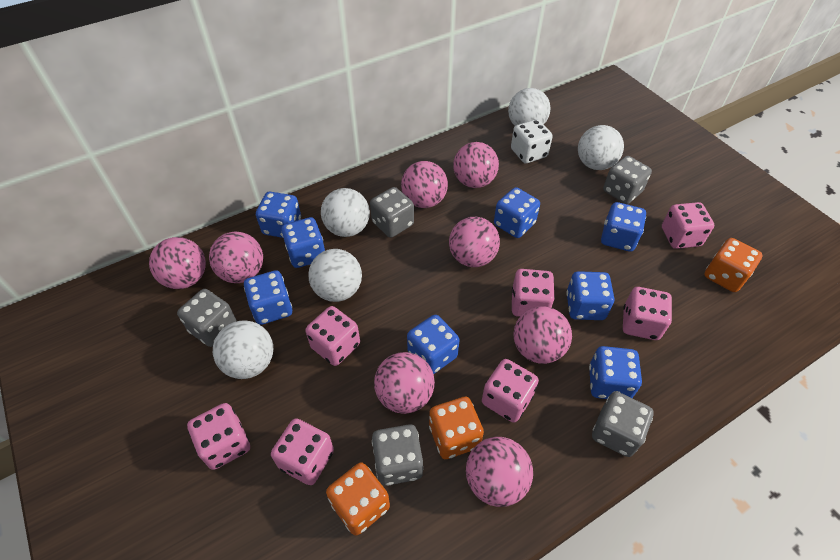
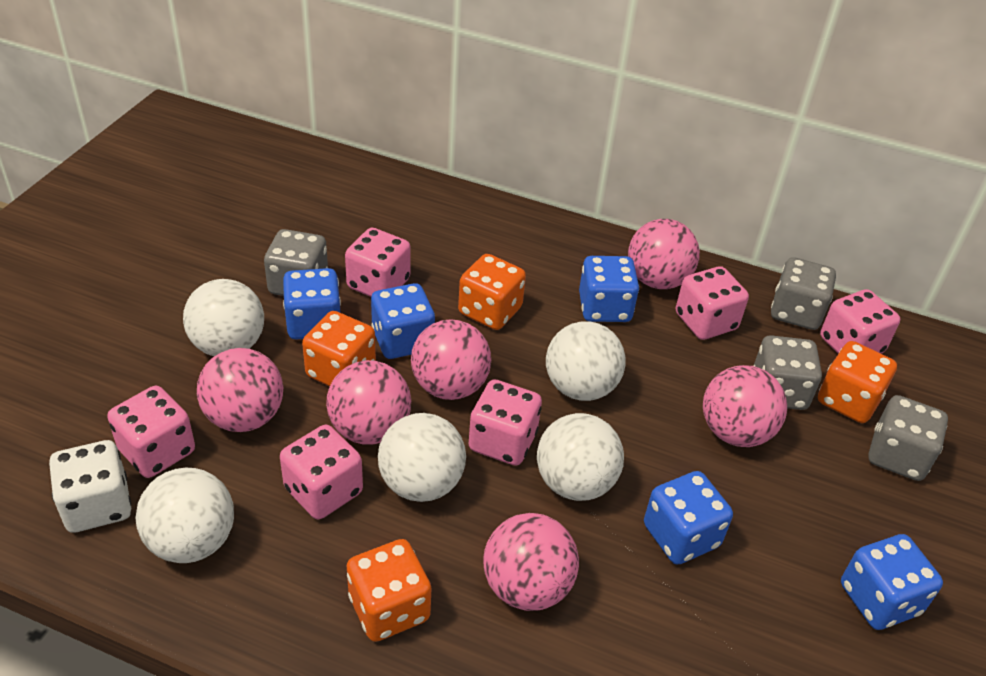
blue dice: [244,270,292,325] [256,192,301,238] [281,217,325,268] [407,315,460,374] [494,187,540,238] [566,271,614,320] [589,346,642,399] [601,202,646,252] = 8 -> [283,268,341,340] [371,283,435,359] [579,256,639,322] [644,471,733,565] [841,534,943,630] = 5
grey dice: [177,289,237,347] [370,187,414,238] [372,424,423,486] [592,391,654,457] [603,156,652,204] = 5 -> [264,229,328,296] [754,335,822,410] [771,257,836,330] [868,395,948,481] = 4
orange dice: [326,462,390,535] [429,397,484,459] [704,238,762,292] = 3 -> [302,311,376,386] [347,539,431,642] [458,254,526,330] [818,341,897,423] = 4
pink ball: [149,237,206,289] [209,232,263,283] [374,352,435,414] [401,161,448,208] [449,217,500,267] [453,142,499,188] [466,437,533,507] [514,306,572,364] = 8 -> [197,348,283,432] [326,360,411,445] [411,319,491,400] [483,513,579,611] [628,219,700,289] [703,365,787,447] = 6
pink dice: [187,403,250,470] [271,418,334,485] [305,306,360,366] [482,359,539,423] [512,269,555,317] [623,287,672,340] [662,202,714,249] = 7 -> [107,386,195,478] [280,425,363,519] [345,228,411,297] [469,379,542,466] [676,266,749,340] [820,289,900,354] = 6

